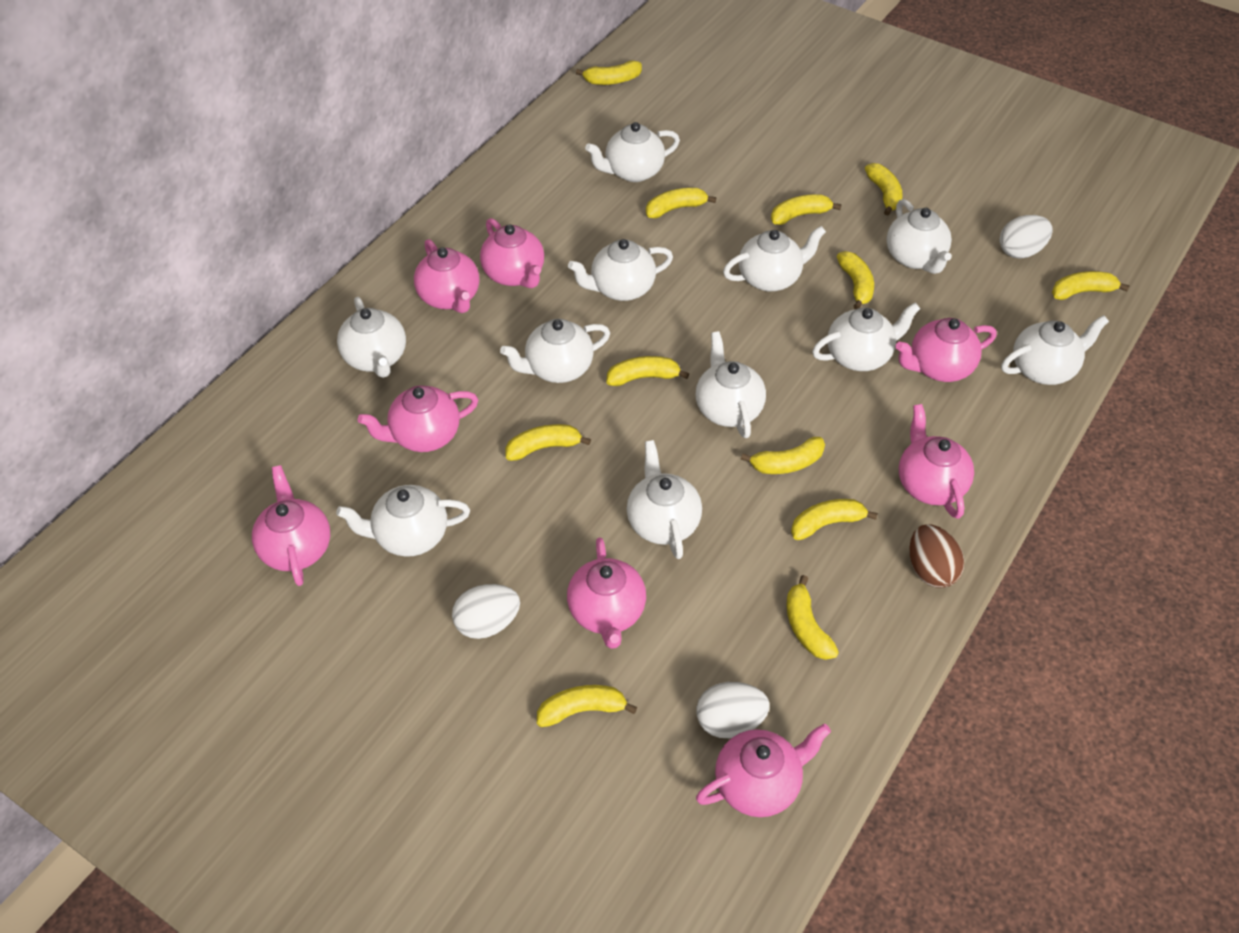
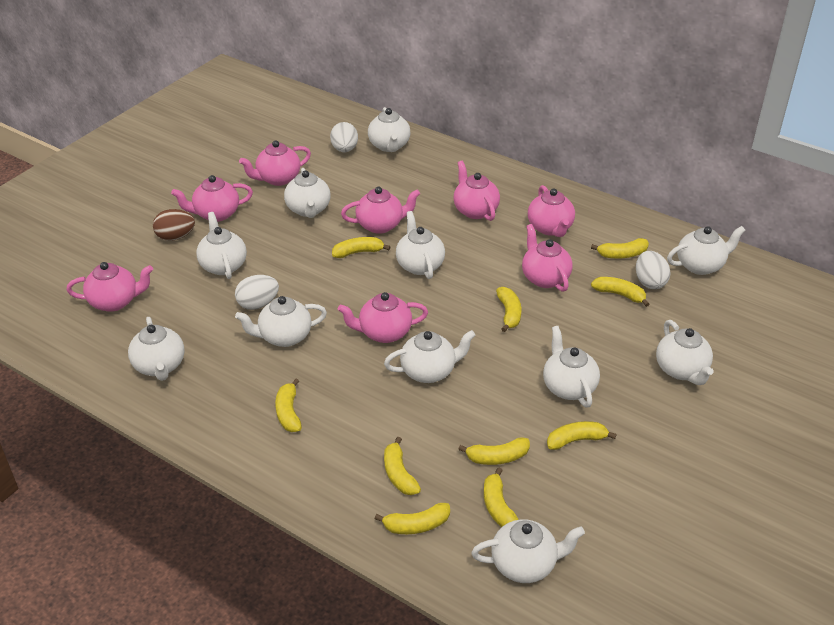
yellow banana: [505,424,591,461] [537,685,637,727] [576,60,642,85] [606,356,689,386] [646,188,716,218] [741,437,825,474] [771,194,841,225] [787,575,839,660] [791,499,878,540] [837,251,874,309] [865,163,903,216] [1052,271,1130,300] = 12 -> [275,379,302,432] [332,237,390,258] [375,503,450,534] [384,437,421,495] [458,437,530,465] [484,467,519,527] [496,287,521,332] [547,421,617,450] [591,238,649,259] [591,277,650,307] = 10

